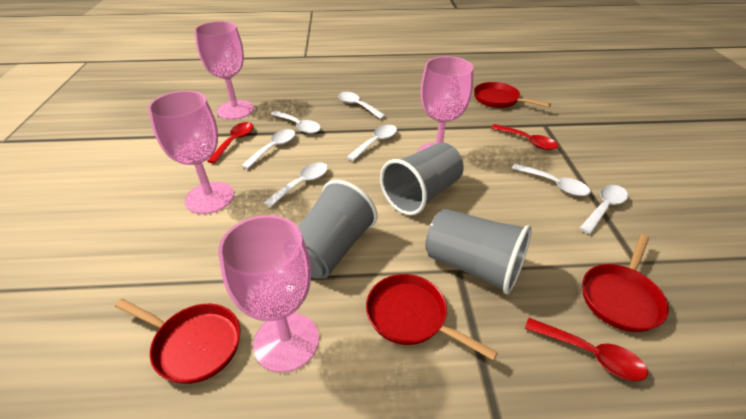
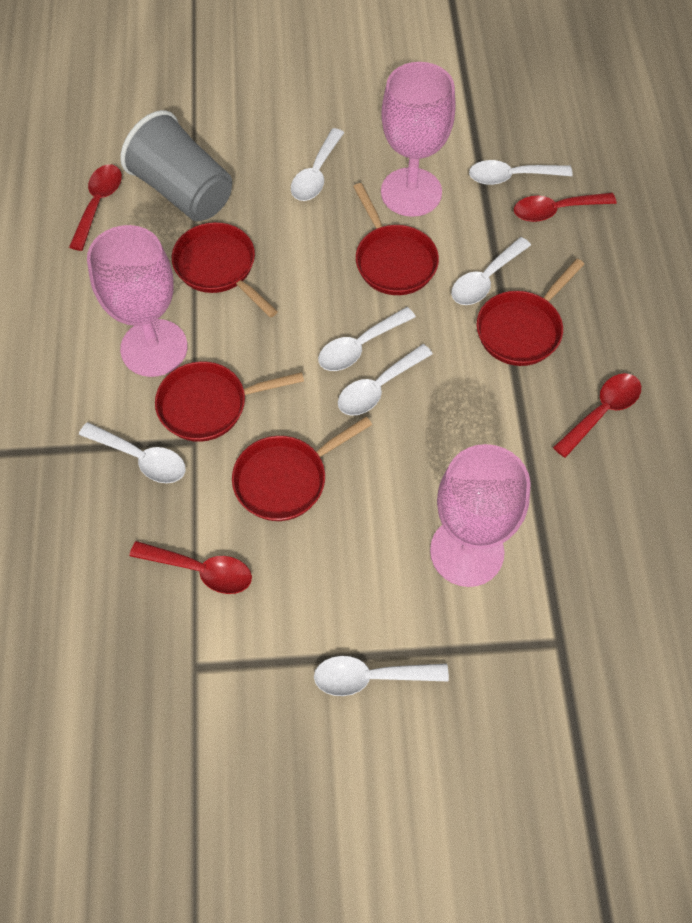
grey cup: [298,180,378,279] [380,142,464,215] [426,209,532,294] = 3 -> [120,110,232,221] = 1
pink goblet: [148,91,234,214] [194,21,254,120] [218,215,319,373] [417,56,473,152] = 4 -> [87,225,188,377] [381,62,456,217] [430,444,531,587] = 3
red pan: [115,299,240,384] [366,274,498,360] [474,82,551,108] [583,234,669,332] = 4 -> [155,361,304,442] [172,222,278,318] [232,416,372,521] [353,183,439,295] [477,259,584,366] = 5
red spoon: [207,122,253,164] [491,124,558,150] [525,318,648,381] = 3 -> [69,165,122,251] [130,541,252,594] [514,193,617,222] [553,373,641,458] = 4

